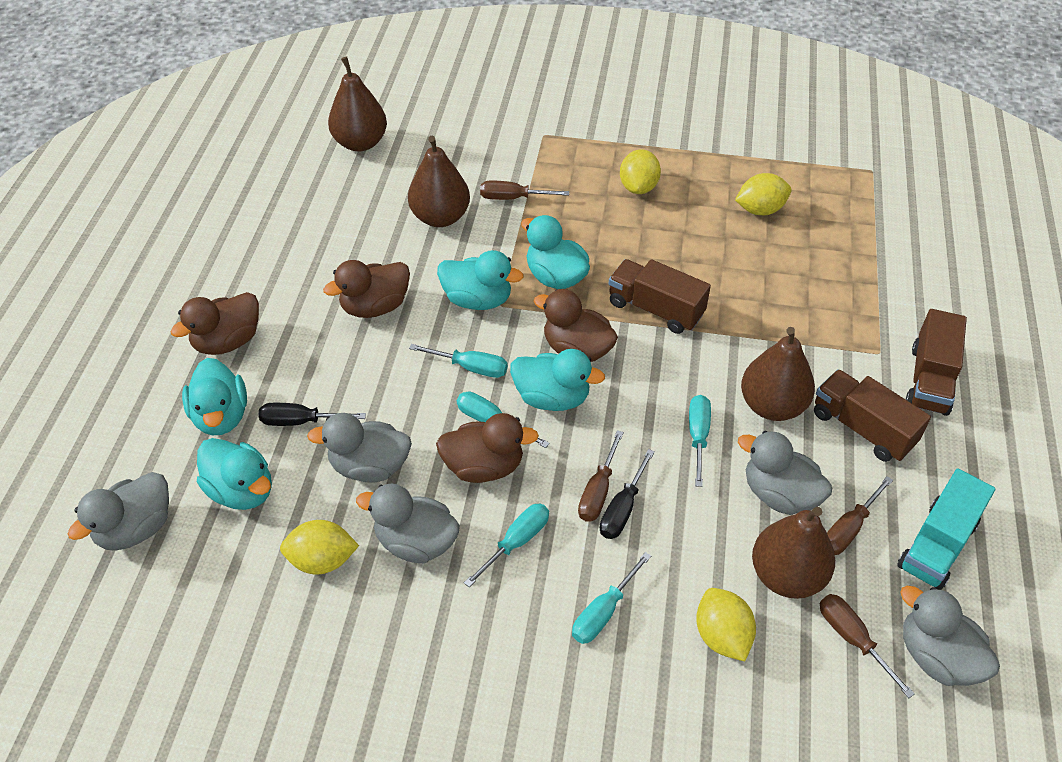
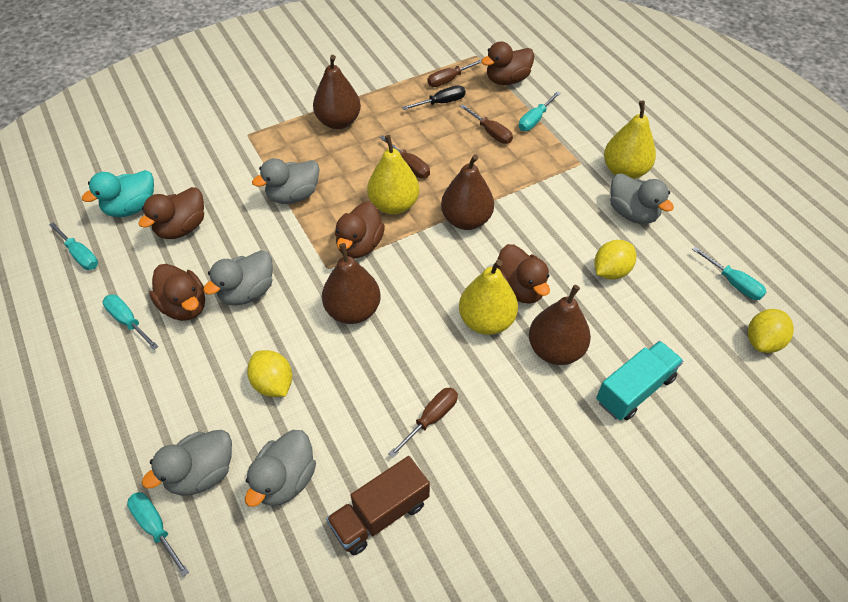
black screwdriver: [258,403,366,426] [600,449,655,539] = 2 -> [402,85,465,110] = 1
brown duck: [170,292,259,355] [323,260,410,318] [436,413,539,483] [534,289,618,362] = 4 -> [138,187,204,239] [149,264,205,321] [335,201,385,258] [481,42,534,85] [497,244,550,304] = 5
brown truck: [609,259,711,334] [814,369,931,462] [906,309,967,416] = 3 -> [326,456,430,556] = 1
turquoise duck: [182,358,247,435] [197,438,272,510] [437,250,524,310] [510,349,605,411] [521,215,590,289] = 5 -> [82,170,154,217] = 1
yellow lemon: [280,520,359,575] [620,149,661,194] [696,588,756,661] [735,173,791,215] = 4 -> [247,350,292,397] [594,240,636,280] [748,309,794,353] = 3
yellow pear: none = 0 -> [367,135,420,214] [459,259,518,335] [604,101,656,179] = 3

